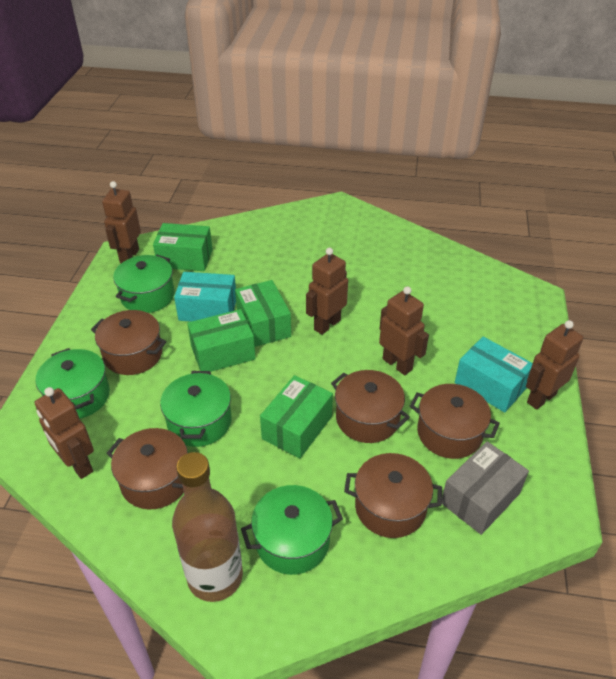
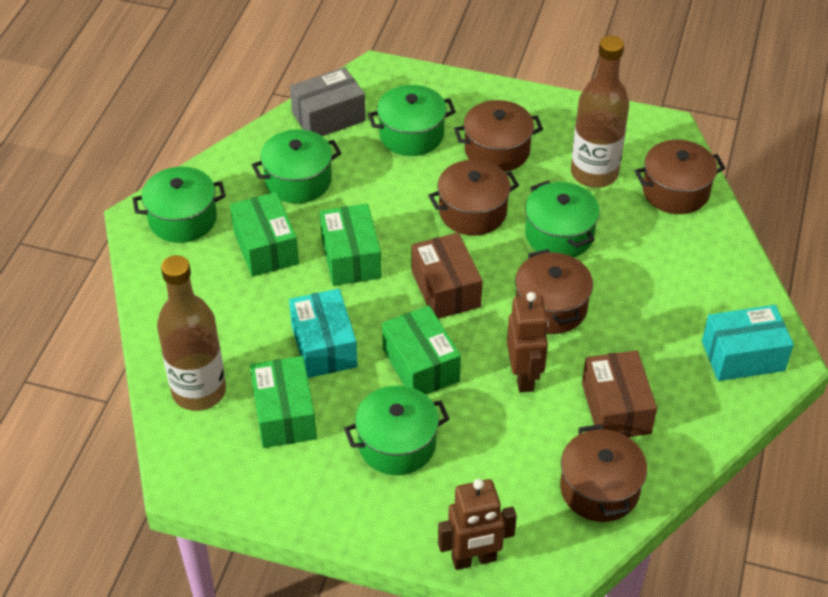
brown bottle: [172,452,243,602] = 1 -> [157,255,226,411] [571,35,629,188] = 2
brown box: none = 0 -> [411,233,483,319] [582,350,657,437] = 2
brown robot: [35,387,94,479] [102,181,141,264] [306,248,348,335] [379,286,429,375] [526,320,583,410] = 5 -> [438,479,517,570] [507,292,549,393] = 2
green pot: [36,348,110,419] [113,255,175,313] [160,371,232,447] [241,485,343,575] = 4 -> [132,167,226,243] [252,129,341,203] [344,385,450,475] [368,85,456,156] [525,181,600,257] = 5

